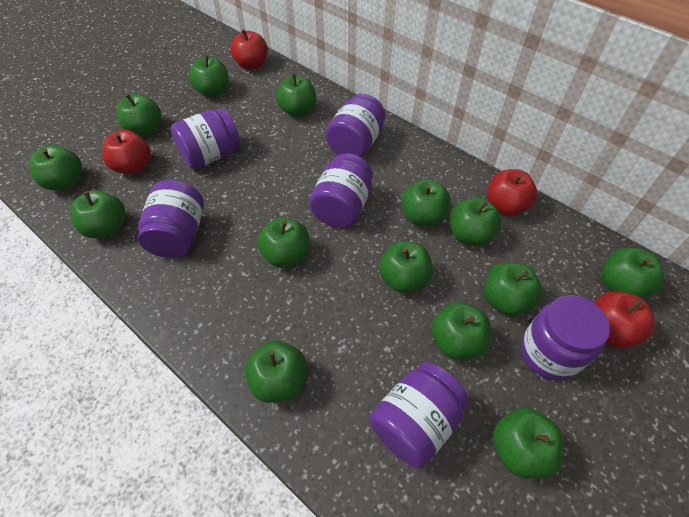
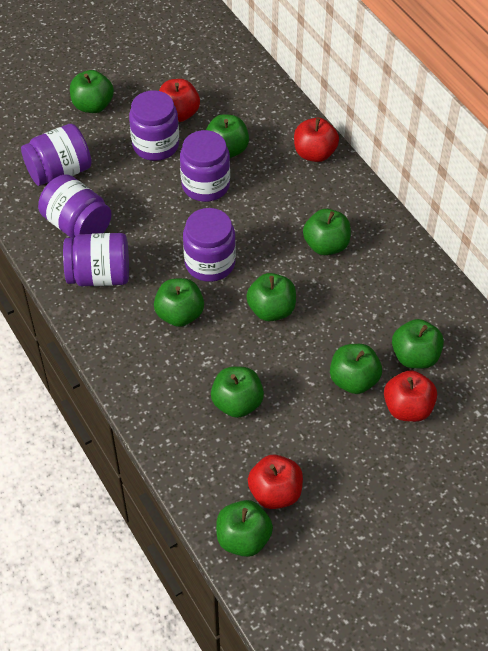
green apple: [29,145,82,191] [70,190,125,238] [117,94,162,136] [189,55,229,98] [245,341,307,403] [257,217,309,268] [276,74,316,117] [379,241,433,293] [401,179,451,226] [431,302,491,360] [450,197,501,246] [484,262,542,316] [493,407,564,479] [601,248,664,299] = 14 -> [70,70,114,113] [154,278,204,327] [206,114,249,158] [211,367,264,418] [216,500,273,557] [246,273,296,321] [303,209,351,255] [330,344,382,394] [392,319,444,369] = 9

